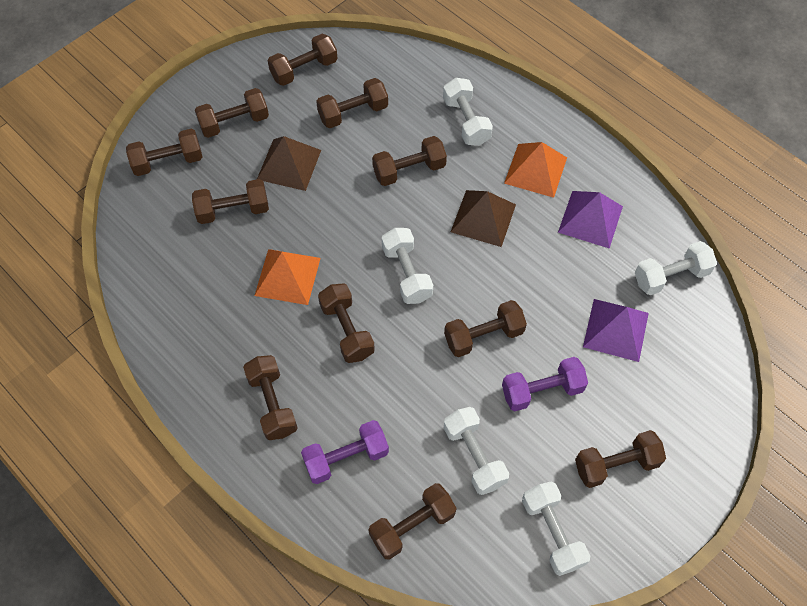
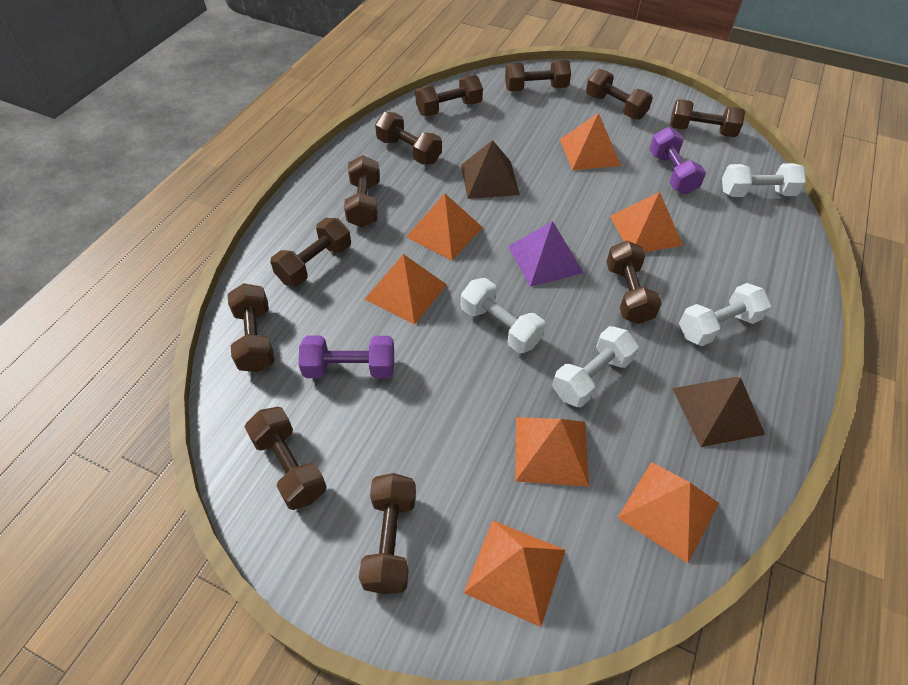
orange pyramid: [254,249,320,305] [504,142,567,198] = 2 -> [364,254,447,325] [406,193,483,260] [464,520,565,627] [515,417,589,487] [560,113,621,170] [610,192,683,252] [618,462,719,563] = 7
purple pyramid: [558,191,623,249] [583,299,649,362] = 2 -> [508,221,583,287] = 1
white dumbbell: [382,228,433,304] [443,78,493,146] [443,407,509,495] [522,481,590,576] [635,241,717,295] = 5 -> [461,278,546,353] [552,326,639,407] [679,283,771,346] [722,163,806,197] = 4

